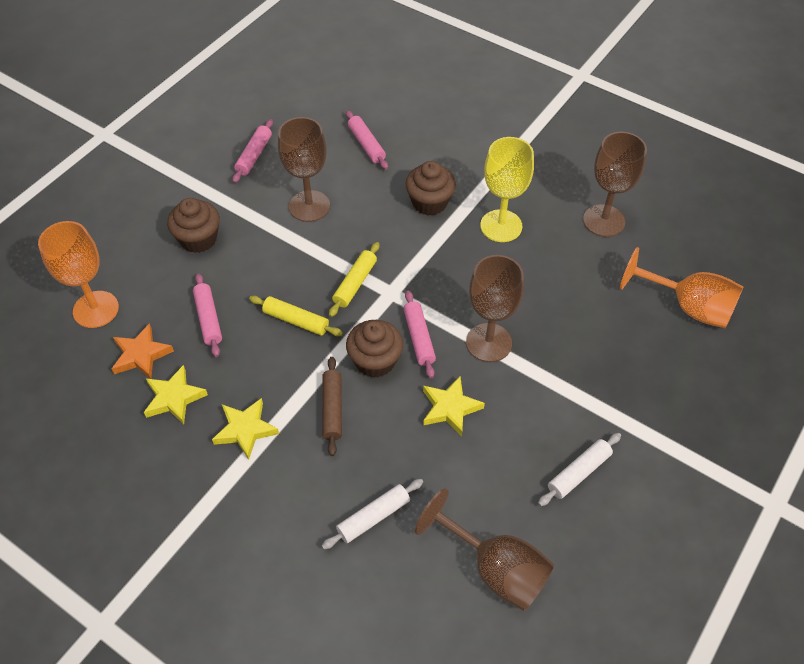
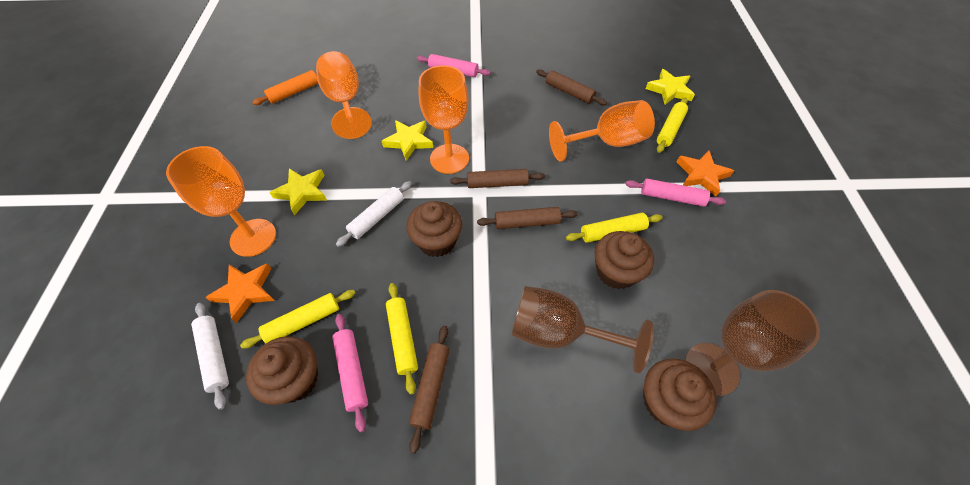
brown cupcake: [167,198,220,253] [346,320,403,378] [405,161,456,216] = 3 -> [246,336,318,405] [406,201,462,257] [595,231,654,289] [643,359,717,431] = 4
brown goblet: [278,117,330,222] [415,488,555,611] [466,255,524,362] [583,132,647,237] = 4 -> [512,286,654,374] [685,290,820,396] = 2
brown rolling pin: [322,357,342,456] = 1 -> [409,325,450,454] [450,169,545,188] [477,207,578,229] [536,69,607,105] = 4
orange goblet: [38,221,119,328] [620,247,744,329] = 2 -> [166,146,276,257] [316,51,372,139] [419,65,469,174] [549,100,655,162] = 4
orange rolling pin: none = 0 -> [252,70,318,105] = 1
orange star: [112,323,174,379] = 1 -> [205,263,275,323] [677,151,734,196] = 2
pink rolling pin: [193,273,222,357] [232,119,273,183] [346,110,388,169] [404,291,436,378] = 4 -> [332,314,368,433] [417,54,491,77] [625,179,726,207] = 3
yellow goblet: [480,137,534,242] = 1 -> none = 0
yellow rolling pin: [249,296,343,337] [329,242,380,317] = 2 -> [240,290,356,349] [386,283,418,395] [566,213,663,243] [657,98,688,153] = 4

